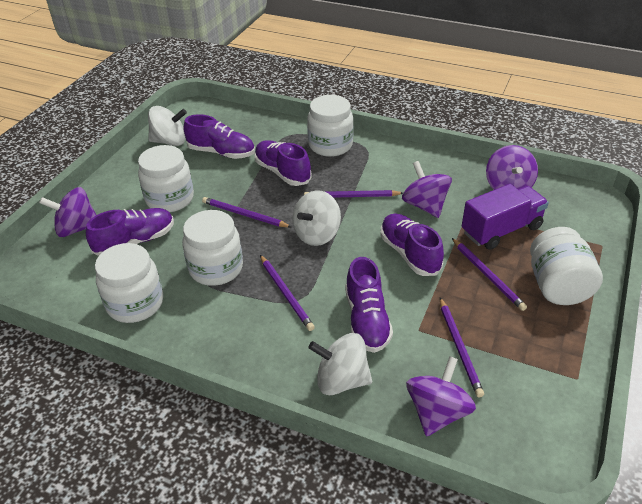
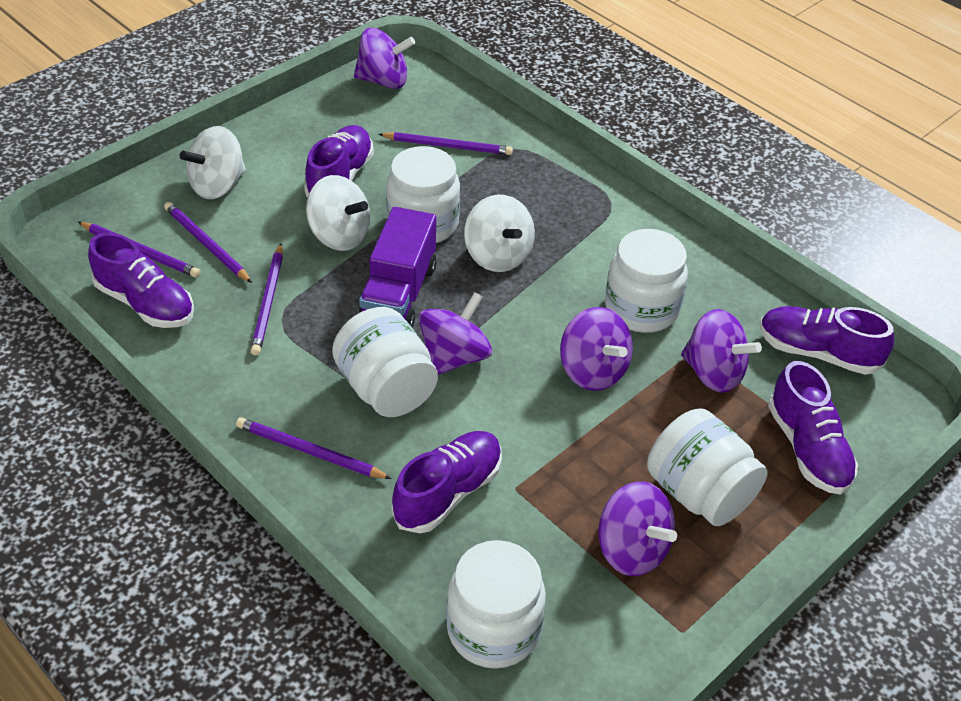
purple spinning top: [39,187,96,237] [402,161,452,218] [406,356,476,437] [486,145,538,190] = 4 -> [354,28,415,89] [419,292,492,375] [560,307,633,391] [598,481,677,576] [681,309,762,393] = 5

